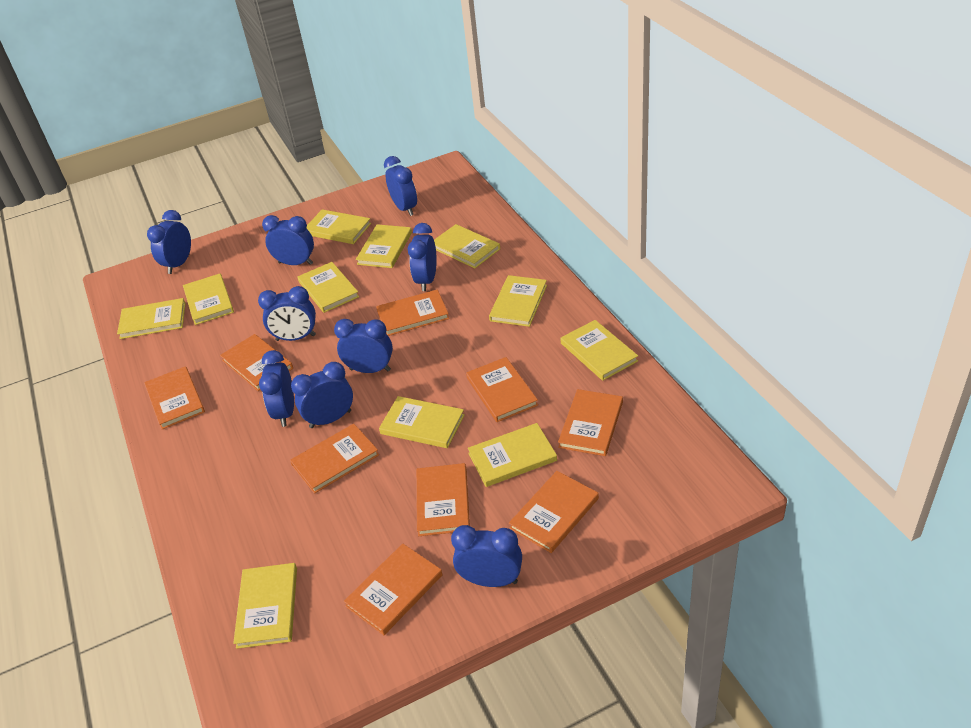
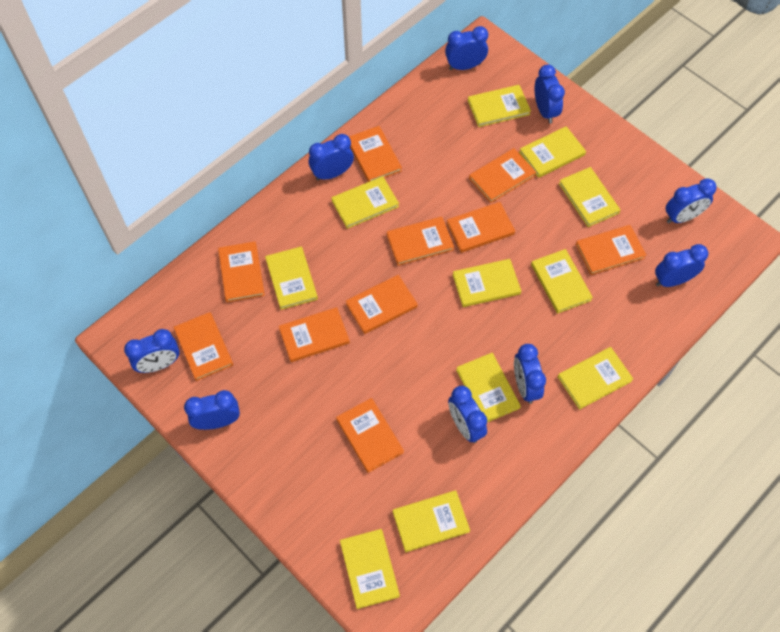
orange book: [144,366,205,429] [220,334,293,391] [290,424,379,494] [344,544,443,635] [376,289,449,336] [416,463,470,536] [466,357,538,422] [509,471,599,553] [558,389,623,456] = 9 -> [174,312,233,381] [218,241,265,302] [279,307,350,362] [336,398,404,473] [346,275,418,334] [349,126,402,182] [387,217,454,266] [447,202,515,253] [469,148,536,203] [576,225,646,275] = 10

